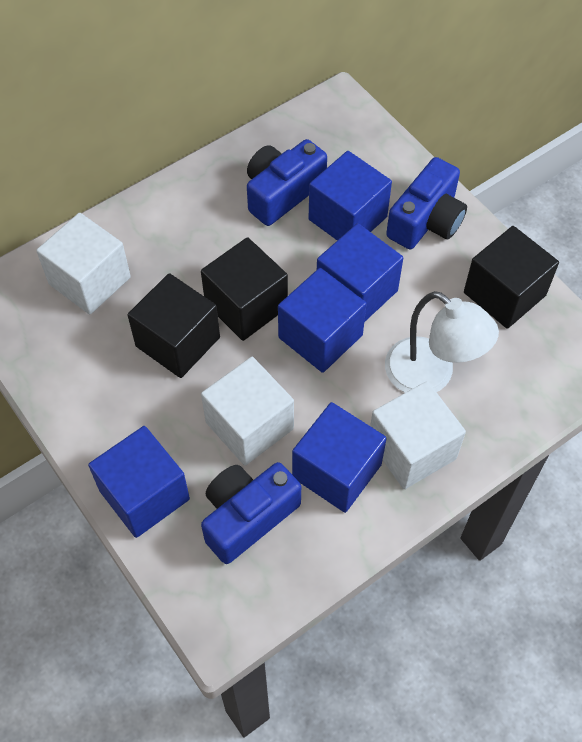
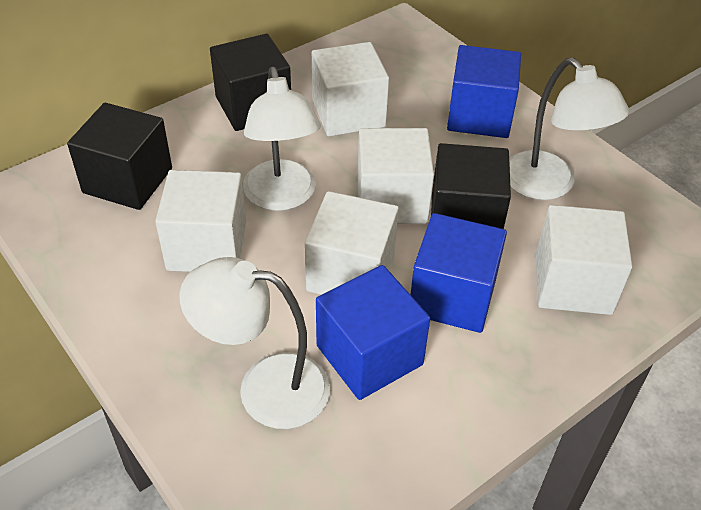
blue camera: [201,462,301,564] [247,139,327,226] [386,157,467,249] = 3 -> none = 0
blue cube: [88,426,190,538] [278,268,367,373] [292,402,387,513] [308,151,392,240] [317,223,403,322] = 5 -> [316,265,430,400] [410,213,507,333] [447,45,521,138] = 3
white cube: [36,213,131,315] [201,357,294,466] [370,381,466,489] = 3 -> [155,170,246,272] [305,191,399,295] [312,42,389,136] [357,128,434,224] [536,205,632,315] = 5
white lamp: [385,291,499,393] = 1 -> [179,257,330,429] [243,67,321,211] [509,58,629,200] = 3

